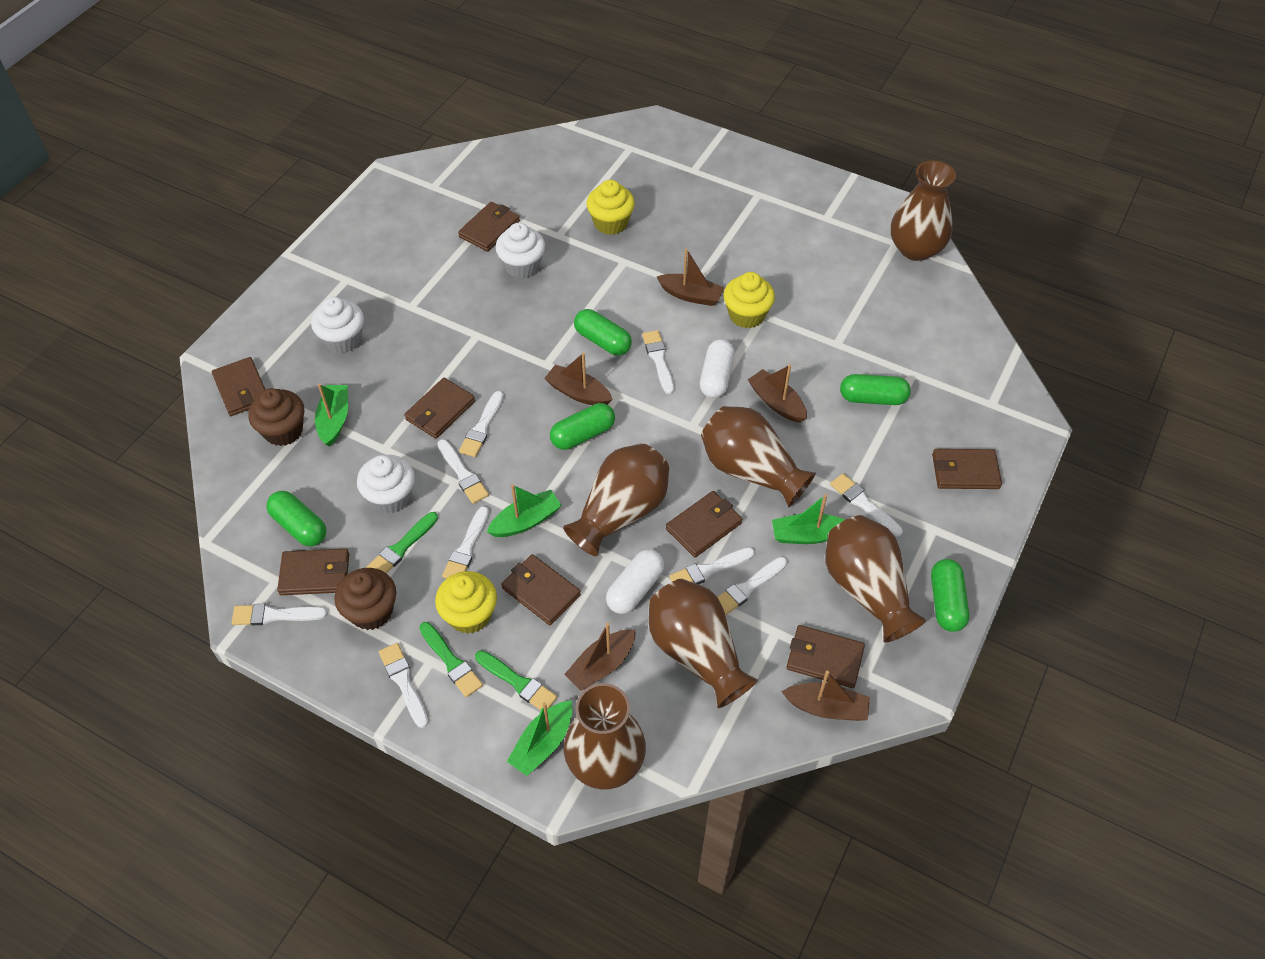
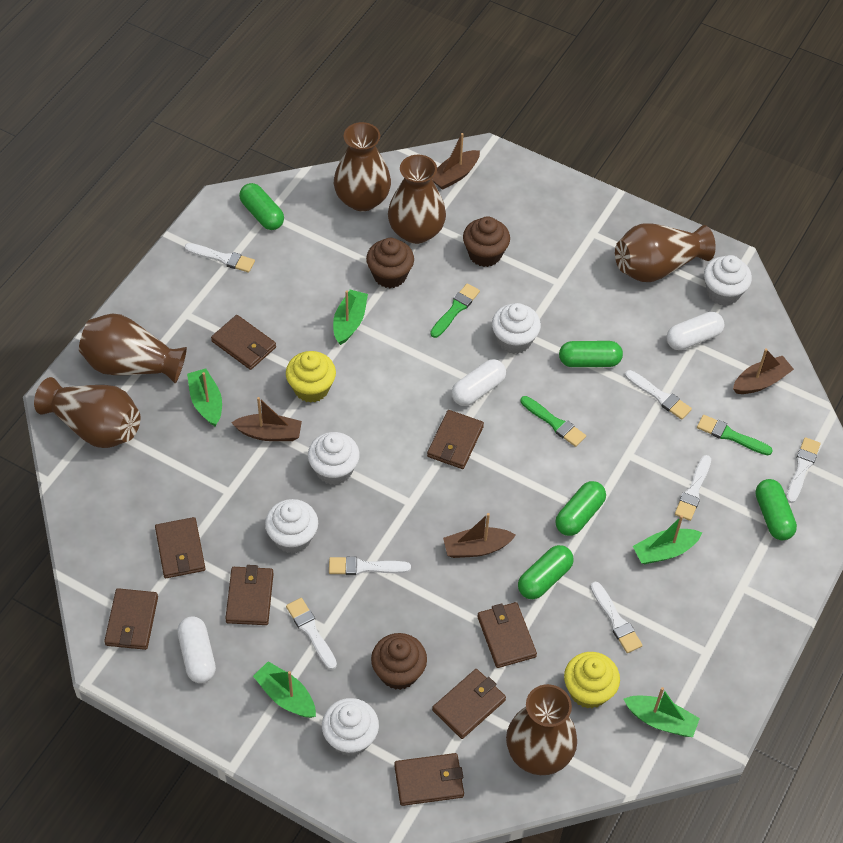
brown boat: [544,353,613,405] [564,623,636,691] [657,248,724,306] [748,364,807,423] [781,671,870,721] = 5 -> [231,397,302,441] [432,133,480,190] [443,513,516,558] [733,348,794,394] = 4
brown cupcake: [248,388,304,446] [334,568,396,630] = 2 -> [366,238,414,288] [371,633,427,690] [463,216,510,267] = 3
green boat: [315,384,348,447] [487,484,562,537] [507,700,573,776] [772,494,844,544] = 4 -> [187,368,222,427] [253,661,316,718] [333,290,368,345] [624,687,700,737] [633,515,702,564] = 5
white brush: [232,604,327,625] [379,643,428,728] [437,439,489,504] [442,506,489,579] [459,391,504,457] [642,330,674,394] [669,547,755,584] [718,557,787,615] [830,473,903,537] = 9 -> [185,243,255,273] [286,598,337,670] [329,556,411,575] [591,582,643,653] [625,370,692,420] [675,455,711,521] [786,437,821,503] = 7
white capsule: [606,550,664,614] [700,339,735,398] = 2 -> [177,617,216,683] [451,359,506,406] [666,312,725,350] = 3
white cupcake: [311,297,364,353] [357,455,415,513] [495,223,545,278] = 3 -> [265,499,318,554] [308,432,360,485] [322,698,379,756] [492,303,541,354] [704,255,752,306] = 5
yellow cupcake: [435,571,497,634] [587,180,635,235] [723,272,775,328] = 3 -> [286,351,336,403] [564,652,620,709] = 2

